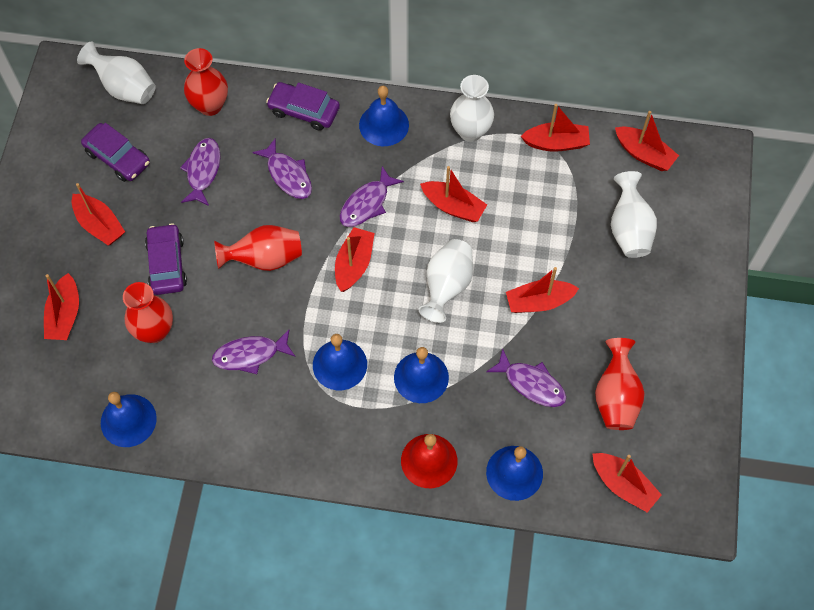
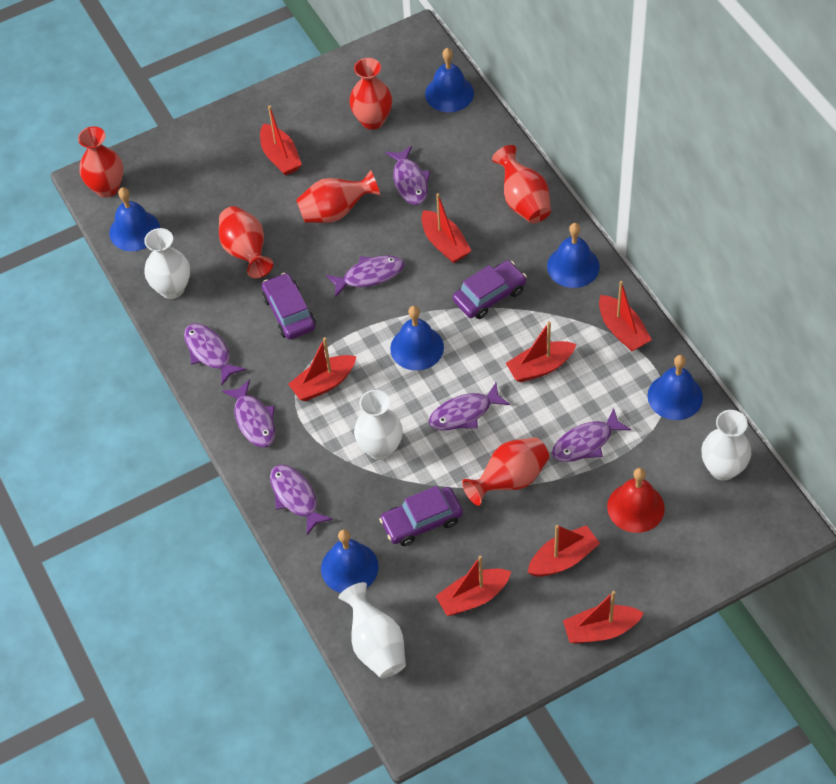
blue bell: [101,392,157,447] [313,334,367,390] [359,86,409,146] [394,347,449,403] [486,446,543,501] = 5 -> [109,187,160,251] [321,529,379,593] [390,306,444,371] [425,48,474,112] [547,223,600,288] [648,355,703,420] = 6
purple fish: [180,138,220,206] [212,330,295,374] [252,138,312,199] [340,166,404,227] [486,348,566,407] = 5 -> [184,323,246,385] [222,379,275,448] [270,465,333,535] [326,255,405,298] [385,146,431,205] [429,383,510,430] [552,408,631,462] = 7
red vase: [123,282,173,343] [184,48,228,116] [214,225,302,271] [595,338,645,430] = 4 -> [78,126,124,198] [219,206,273,278] [296,170,380,223] [349,58,392,130] [462,437,549,506] [492,145,551,223] = 6

